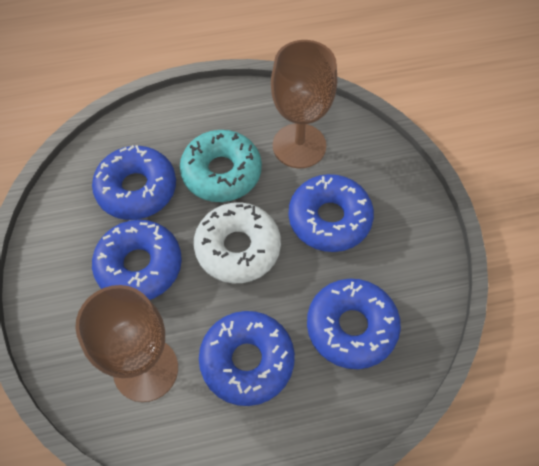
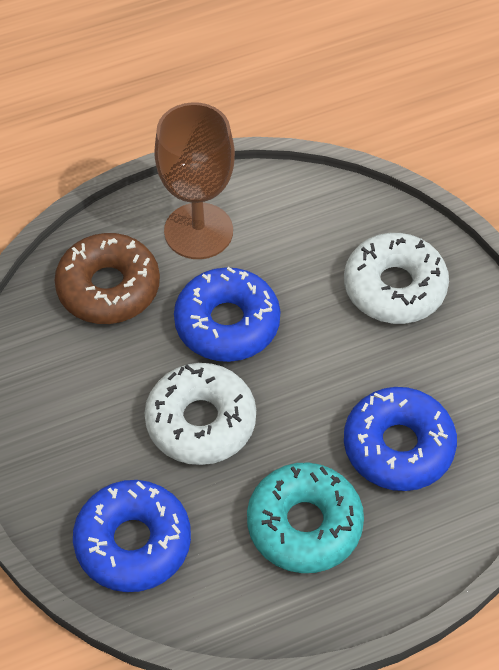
blue donut: [92,145,176,220] [92,220,182,300] [199,311,295,406] [289,174,374,252] [307,279,401,369] = 5 -> [73,480,191,592] [174,267,280,362] [344,387,457,491] = 3
brown donut: none = 0 -> [54,233,160,324] = 1
brown goblet: [75,285,178,402] [271,40,337,168] = 2 -> [154,102,235,259] = 1
white donut: [194,202,281,283] = 1 -> [144,363,256,465] [344,233,449,324] = 2

